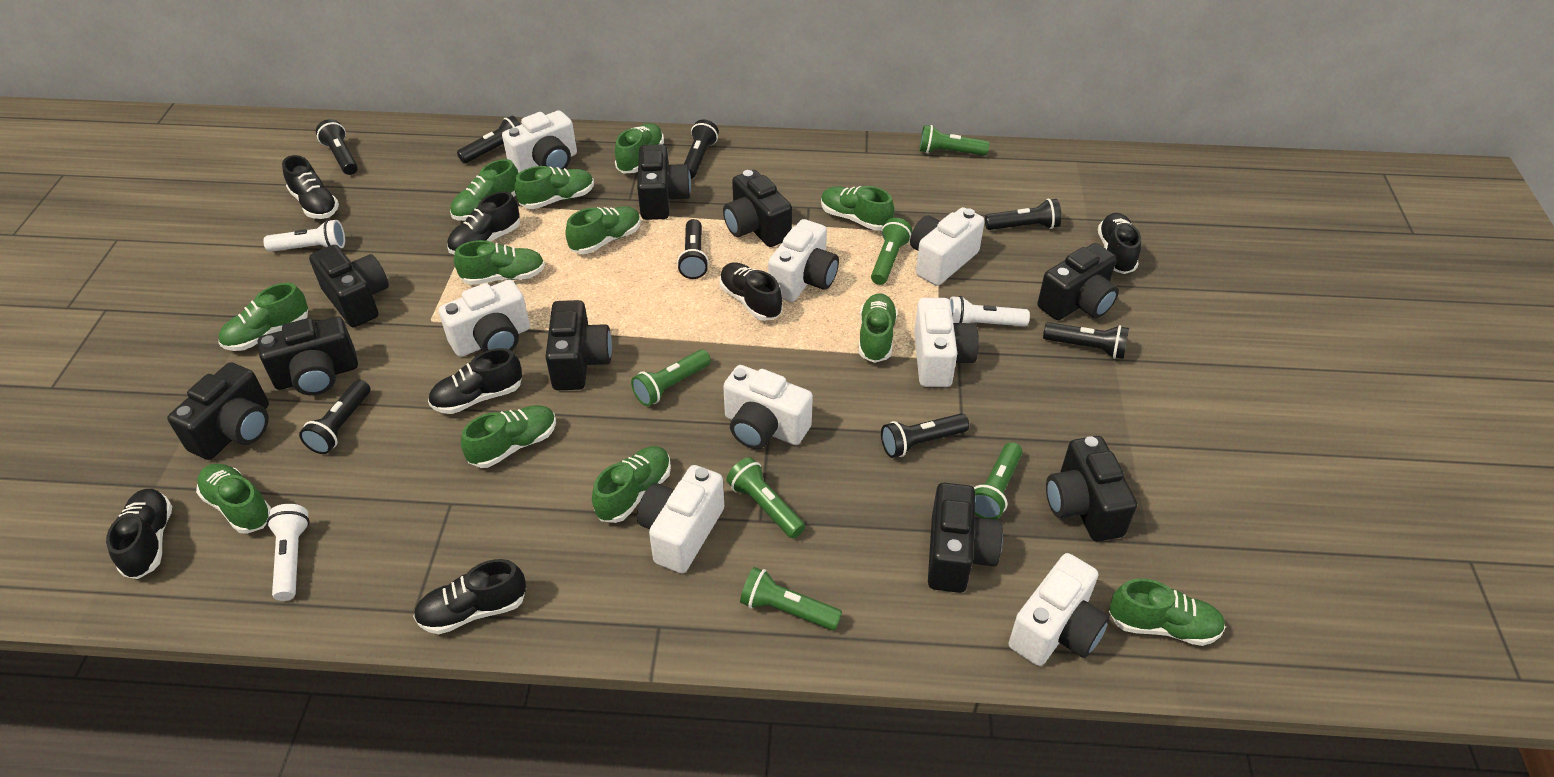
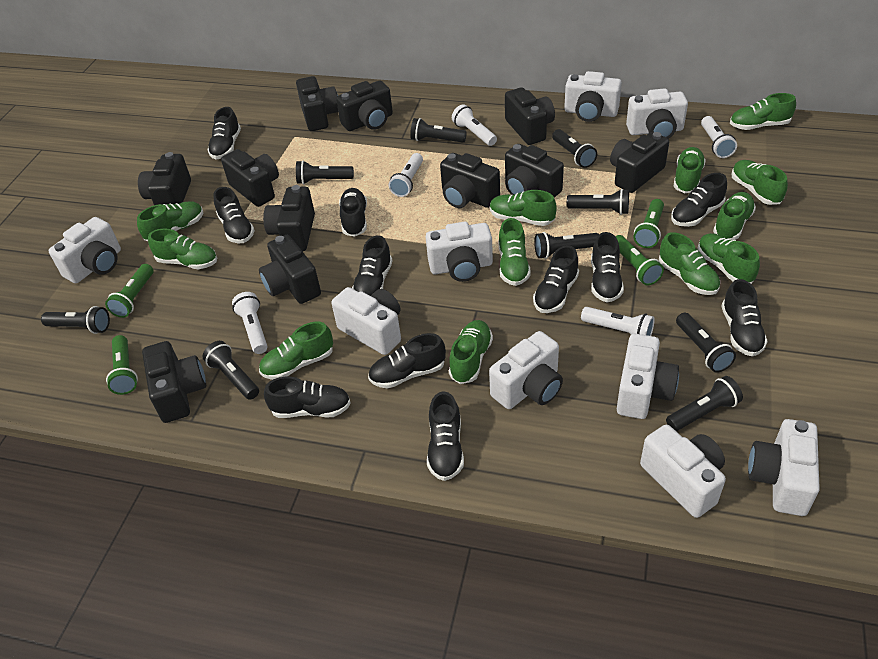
black camera: [167,362,269,460] [258,316,358,395] [309,245,389,328] [545,300,612,390] [637,144,691,220] [723,170,792,247] [928,483,1003,593] [1038,243,1119,320] [1046,436,1137,542] = 9 -> [138,152,191,205] [142,341,206,423] [221,149,279,207] [259,235,321,304] [263,185,315,251] [296,76,338,131] [336,81,393,131] [440,153,500,208] [505,88,555,145] [505,144,564,198] [610,132,669,193] = 11
black flashlight: [299,380,370,454] [316,119,358,175] [457,116,521,163] [677,219,709,279] [684,119,719,179] [881,414,969,458] [985,199,1062,230] [1043,322,1129,359] = 8 -> [41,306,110,334] [203,341,259,400] [296,160,354,185] [410,118,467,142] [534,232,599,259] [552,129,597,168] [567,189,629,215] [666,376,743,431] [676,313,736,373] = 9
black shoe: [106,489,172,579] [282,155,339,219] [413,559,526,634] [428,348,522,414] [447,191,520,255] [719,263,782,321] [1098,213,1141,274] = 7 -> [207,107,241,159] [214,187,255,244] [264,377,351,418] [339,188,367,237] [352,235,392,296] [368,333,446,389] [427,391,464,481] [533,245,579,313] [591,232,624,302] [671,173,727,227] [721,279,768,357] = 11
green flashlight: [631,349,711,406] [726,457,805,538] [740,567,842,631] [871,218,912,285] [919,125,989,156] [974,442,1023,519] = 6 -> [105,264,153,318] [106,335,138,395] [615,235,664,285] [634,199,664,248] = 4
white camera: [439,280,530,357] [502,110,577,173] [637,465,724,574] [723,365,813,449] [768,219,839,302] [910,207,985,286] [914,298,979,387] [1009,553,1110,666] = 8 -> [49,217,121,283] [331,287,401,355] [425,222,493,282] [489,331,563,409] [564,71,622,122] [617,334,679,419] [626,88,688,138] [640,425,726,518] [748,419,820,516] = 9
white flashlight: [263,219,345,252] [267,504,310,601] [950,296,1030,326] = 3 -> [232,292,267,354] [389,153,423,197] [452,104,497,146] [581,307,655,336] [701,116,737,158] = 5

